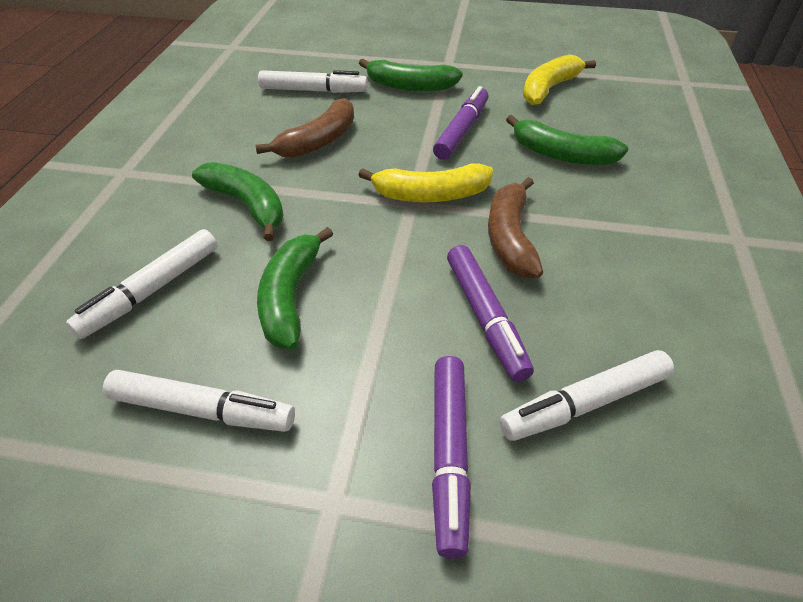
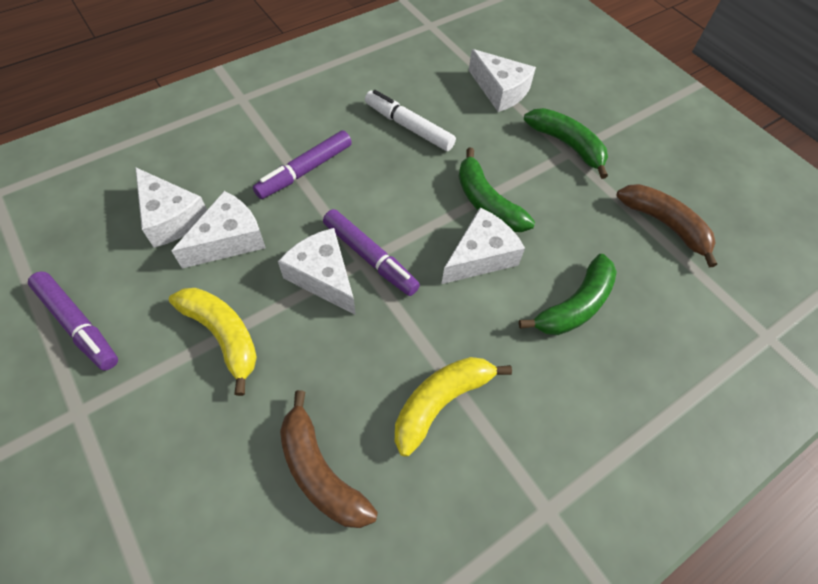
green banana: [192,162,284,241] [257,227,333,349] [359,59,463,92] [506,115,628,165] = 4 -> [458,148,535,232] [519,254,617,335] [524,108,608,179] = 3
white cheese: none = 0 -> [135,167,207,248] [172,191,266,268] [278,228,356,315] [441,207,525,284] [469,49,536,112] = 5
white marker: [66,229,218,339] [103,370,295,432] [258,70,368,93] [500,350,674,441] = 4 -> [365,90,456,151] = 1

